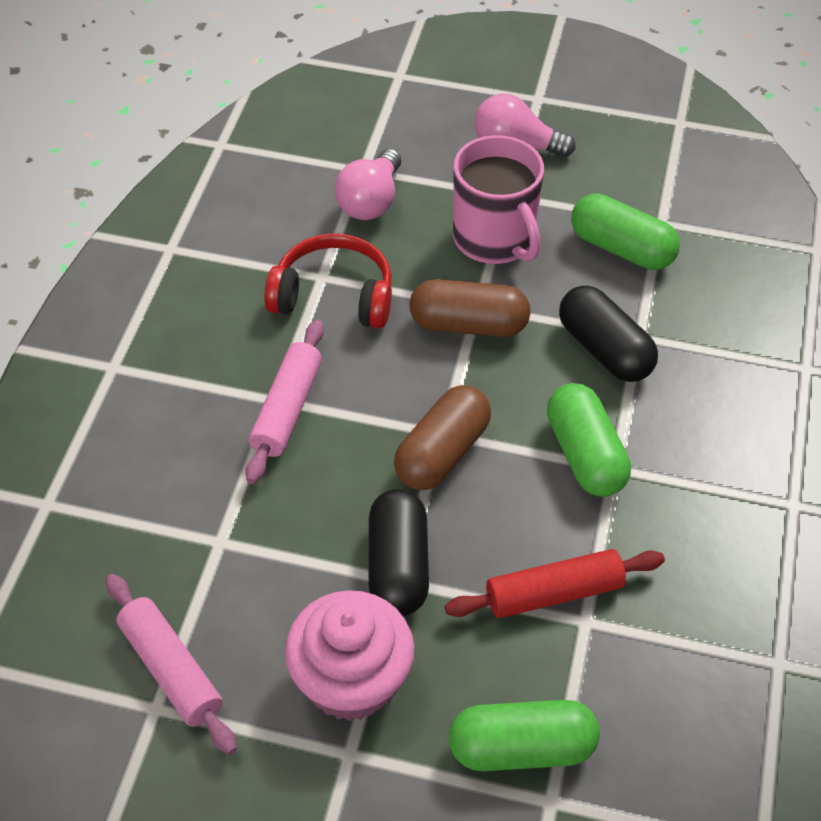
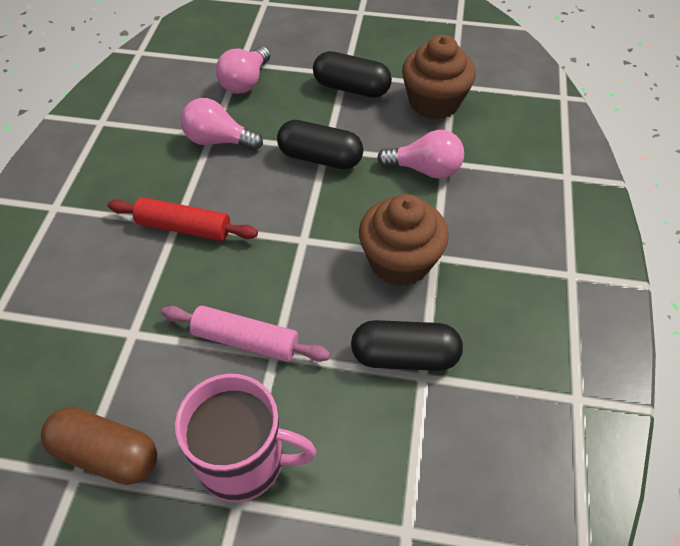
black capsule: [369,489,429,616] [559,285,658,382] = 2 -> [277,120,363,169] [313,51,392,98] [351,320,463,371] = 3
brown capsule: [394,385,491,490] [409,279,531,337] = 2 -> [41,407,157,485] = 1
brown cupcake: none = 0 -> [359,194,449,286] [402,35,476,119] = 2
green capsule: [449,700,600,771] [547,383,631,497] [571,193,680,270] = 3 -> none = 0
pink cupcake: [285,590,414,721] = 1 -> none = 0
pink light bulb: [335,149,401,220] [474,94,575,157] = 2 -> [181,98,263,150] [216,46,271,94] [377,130,464,179] = 3
pink rolling pin: [106,574,237,755] [245,320,324,484] = 2 -> [161,306,330,362] = 1
red headphones: [264,233,392,329] = 1 -> none = 0

